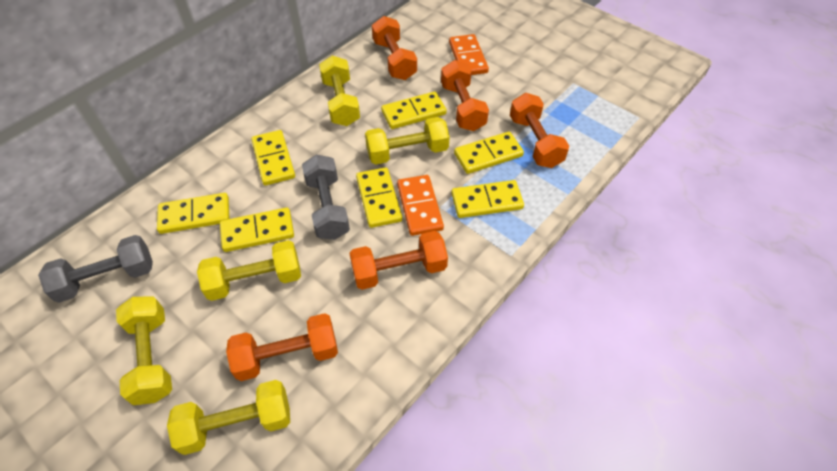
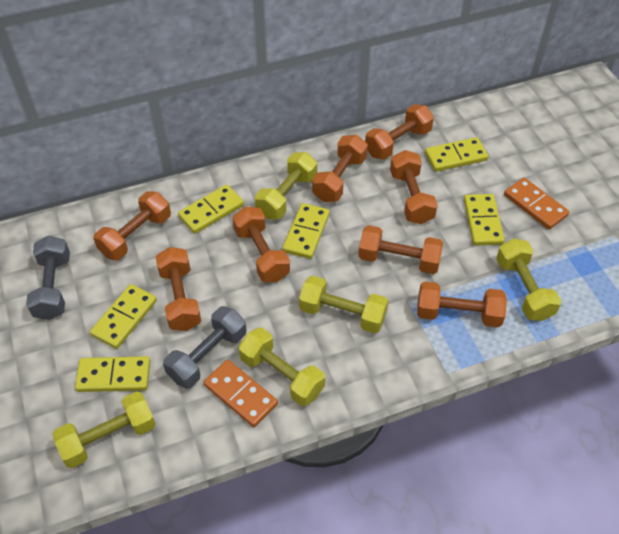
orange dumbbell: [226,313,338,381] [350,231,448,290] [372,16,417,80] [441,60,489,131] [510,93,569,168] = 5 -> [93,191,171,260] [156,247,201,331] [232,207,290,282] [312,135,368,202] [358,225,443,274] [365,104,434,160] [390,150,438,224] [417,281,507,327] = 8
yellow domino: [157,193,229,234] [220,207,294,252] [251,130,295,186] [356,167,402,228] [381,92,447,129] [451,180,524,218] [454,132,524,174] = 7 -> [75,356,150,392] [90,284,157,349] [178,185,244,234] [282,203,330,259] [425,137,489,172] [464,194,505,245] = 6

